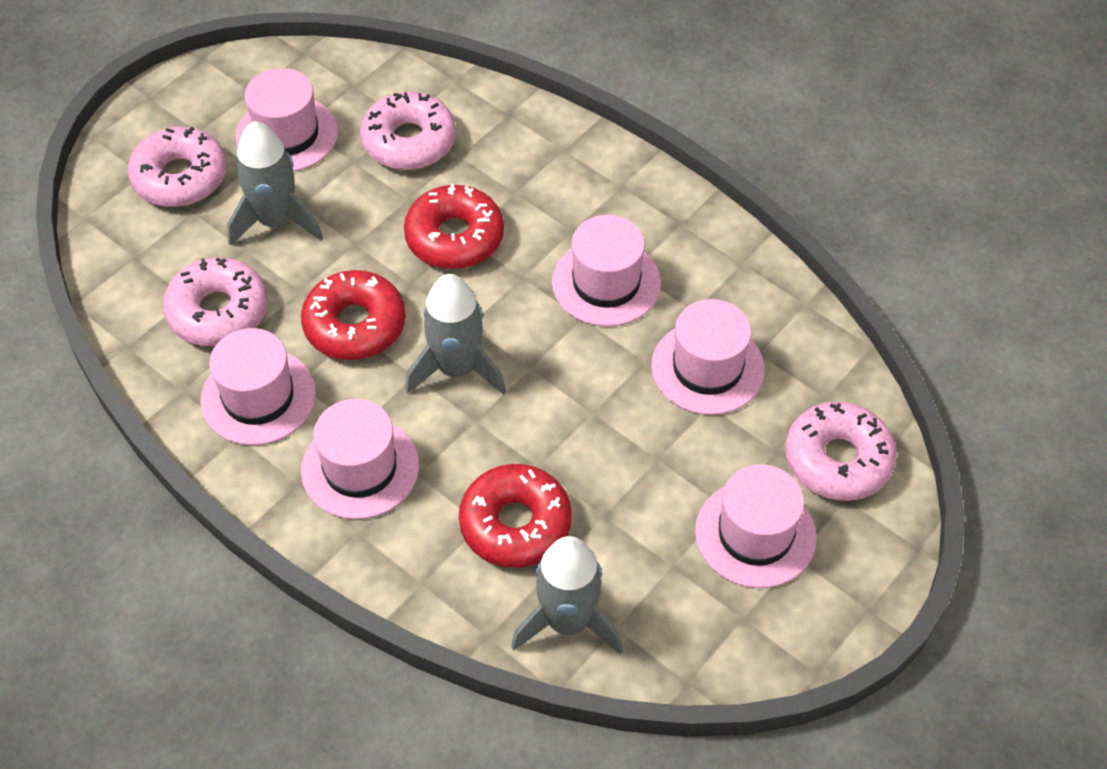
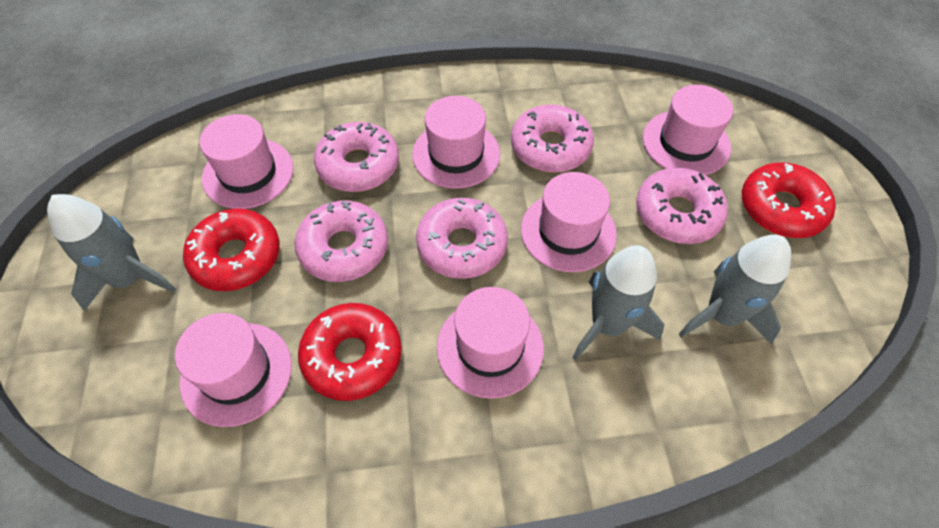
pink donut: [128,127,227,207] [163,257,268,346] [360,92,456,170] [785,401,897,501] = 4 -> [295,201,388,282] [314,122,399,192] [416,198,508,279] [511,105,594,173] [636,167,728,244] = 5

